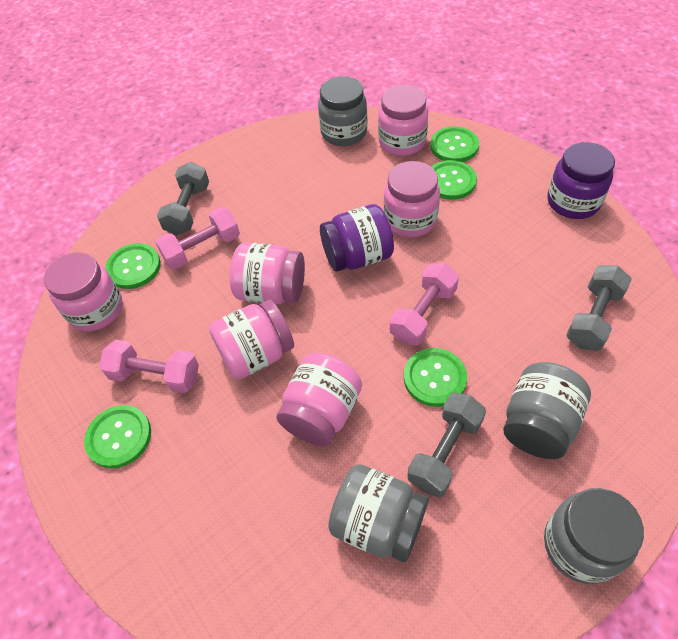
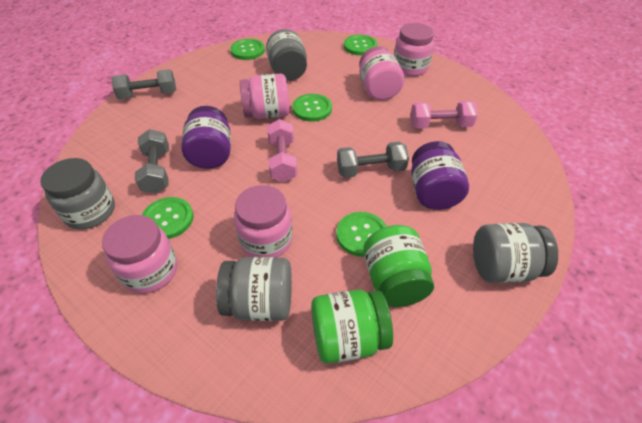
green jar: none = 0 -> [311,289,393,364] [363,225,434,307] = 2
pink dumbbell: [99,340,199,393] [155,207,240,269] [390,263,459,346] = 3 -> [267,119,297,182] [411,101,478,129] = 2
pink jar: [44,252,122,331] [209,300,294,380] [230,242,305,304] [276,353,362,446] [378,85,429,156] [384,161,440,237] = 6 -> [102,215,177,294] [234,185,293,258] [240,74,290,119] [359,46,405,100] [394,23,434,76] = 5

